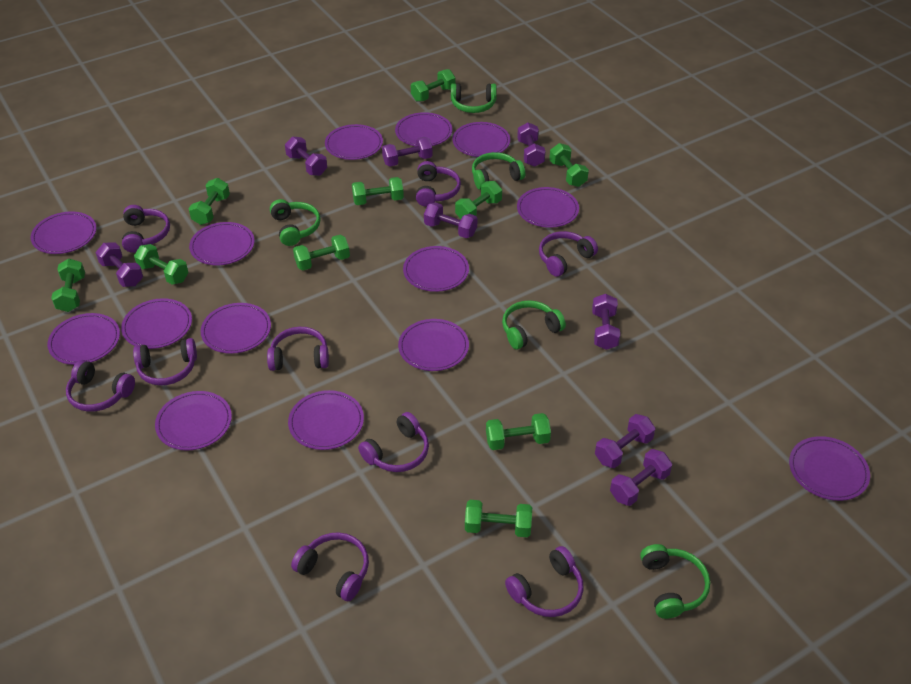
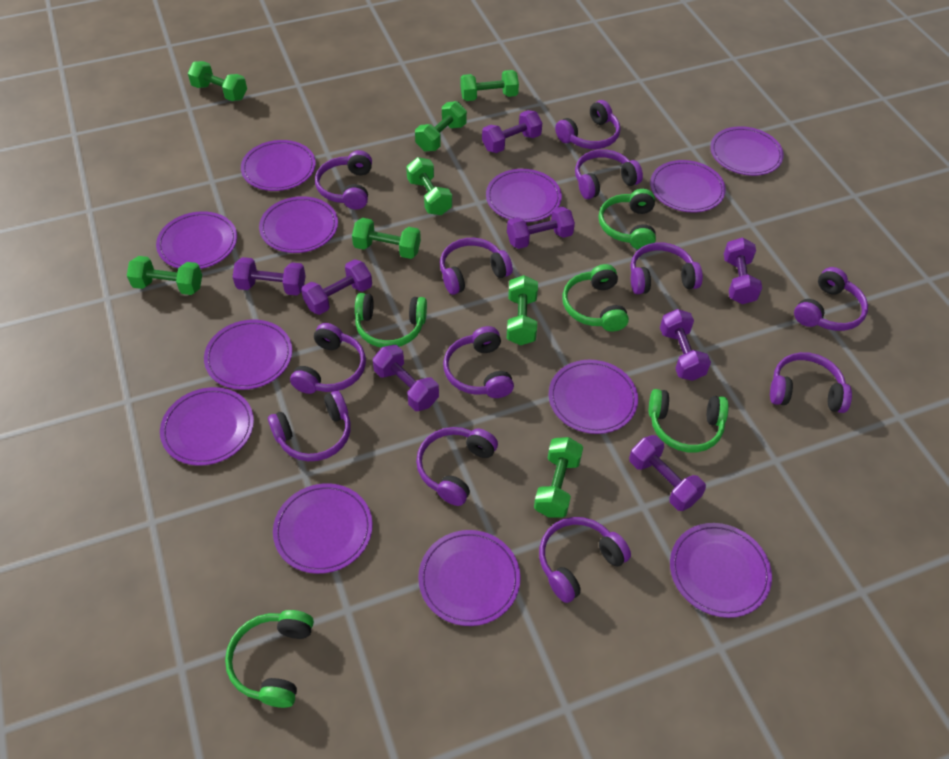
green dumbbell: [51,259,85,312] [134,244,189,285] [188,178,230,225] [293,235,350,271] [352,177,404,205] [411,69,455,102] [455,181,502,219] [465,500,532,537] [486,413,551,450] [549,143,589,187] = 10 -> [127,256,202,295] [188,61,247,101] [352,218,421,259] [406,157,452,215] [415,101,467,152] [461,70,519,101] [507,275,538,345] [534,437,583,518] = 8
purple headphones: [66,360,135,412] [122,205,170,253] [133,338,197,386] [267,327,329,371] [291,532,369,601] [358,412,429,472] [416,161,461,206] [505,546,584,617] [539,231,598,277] = 9 -> [268,390,351,461] [290,323,366,394] [315,150,372,210] [416,427,498,506] [440,238,513,295] [443,326,514,398] [539,517,631,603] [555,100,620,149] [575,149,643,199] [630,243,703,294] [770,352,852,413] [794,267,868,331] = 12
purple plate: [31,211,96,254] [47,313,120,365] [121,298,192,349] [155,391,232,451] [189,222,255,265] [200,303,271,354] [288,390,364,450] [325,124,383,160] [395,112,452,146] [398,319,469,371] [403,246,469,292] [452,122,510,157] [517,187,579,228] [789,436,870,501] = 14 -> [156,211,237,269] [160,387,254,466] [204,319,292,390] [241,140,316,191] [259,196,338,253] [273,483,373,574] [418,530,520,626] [486,169,562,222] [549,360,638,434] [650,160,726,213] [670,523,772,618] [710,126,784,176] = 12

